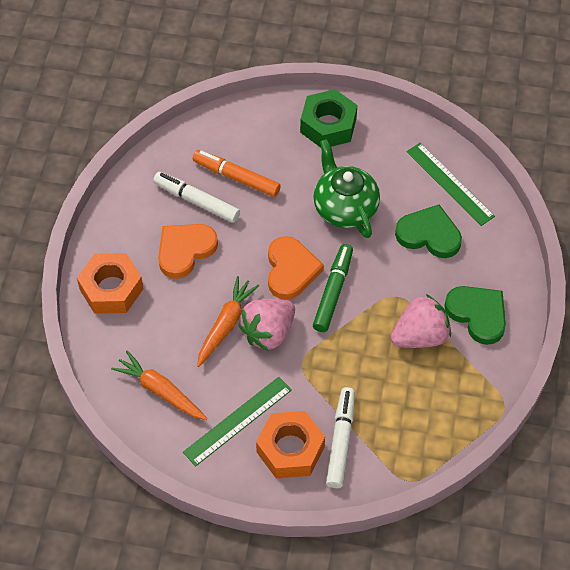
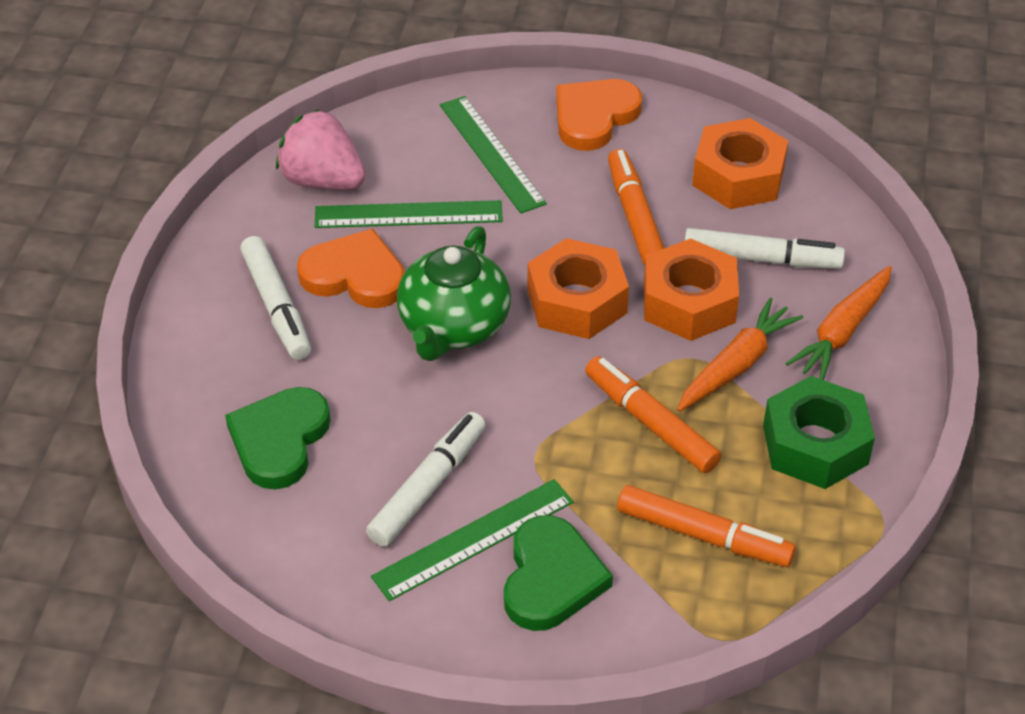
green marker: [313,244,353,332] = 1 -> none = 0
green ruler: [183,377,292,466] [407,143,495,226] = 2 -> [315,200,503,228] [371,479,574,601] [440,96,547,214] = 3
orange marker: [193,150,281,197] = 1 -> [585,356,721,473] [608,149,664,265] [617,485,796,567] = 3
orange nut: [77,253,144,314] [256,411,325,479] = 2 -> [527,238,629,339] [644,238,739,341] [692,118,788,209] = 3
pink strawberry: [238,299,295,351] [391,294,451,348] = 2 -> [276,109,366,190] = 1
white marker: [153,172,240,223] [326,387,355,488] = 2 -> [240,236,311,360] [366,412,486,547] [684,228,845,269] = 3

